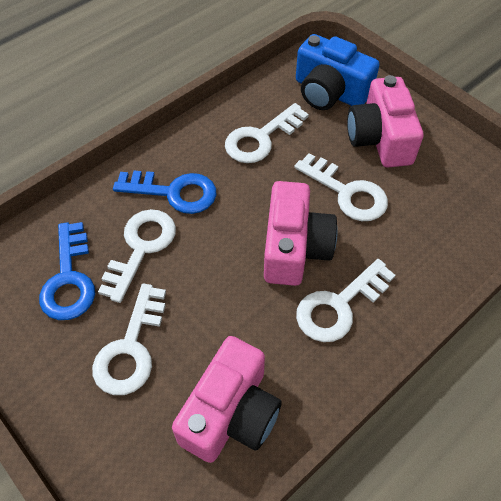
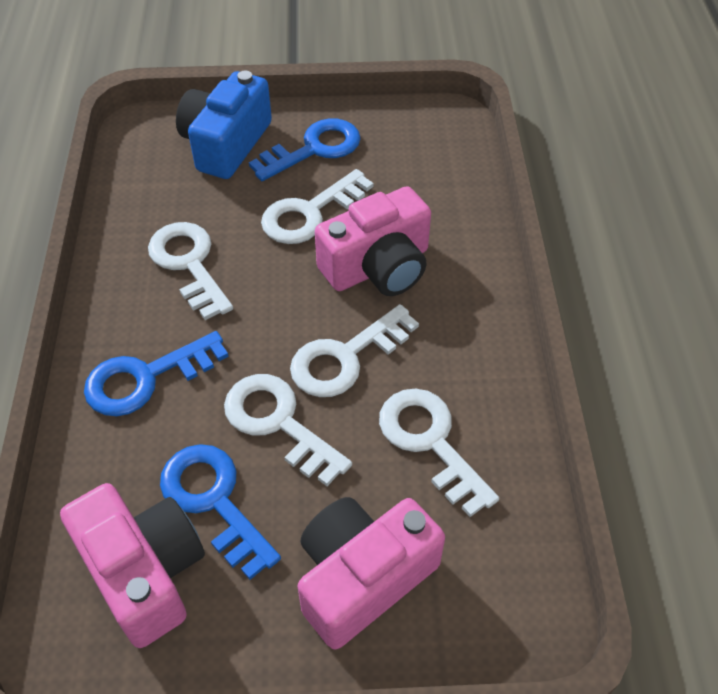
blue key: [39,222,95,320] [113,171,216,214] = 2 -> [84,331,229,416] [160,444,281,580] [249,118,361,181] = 3

